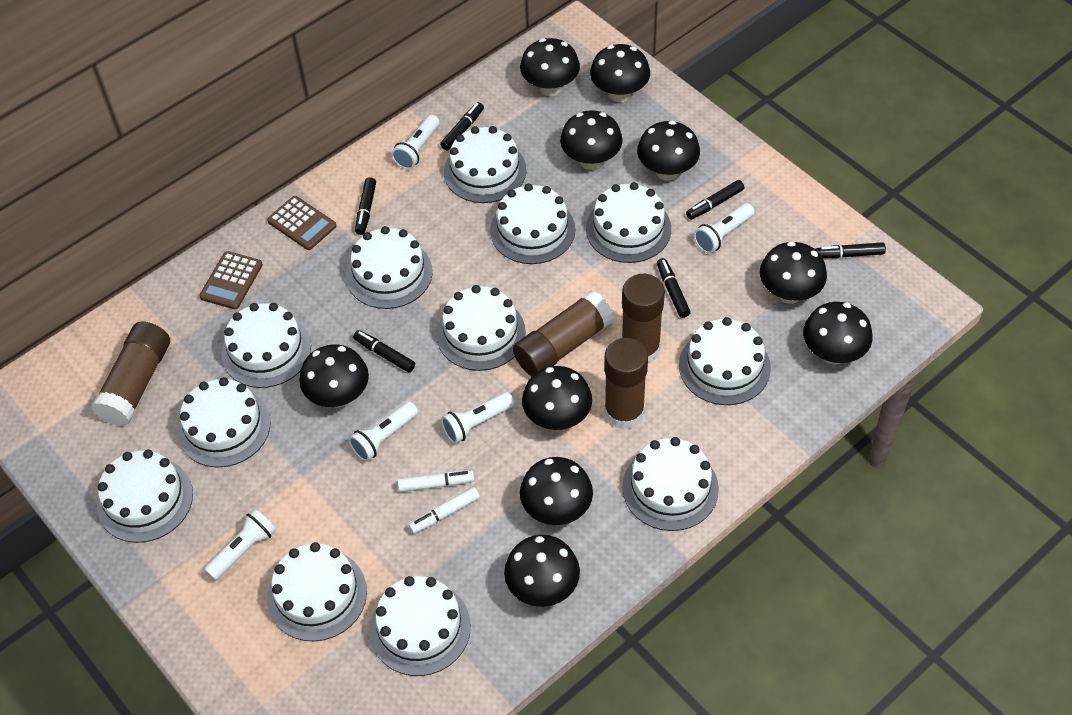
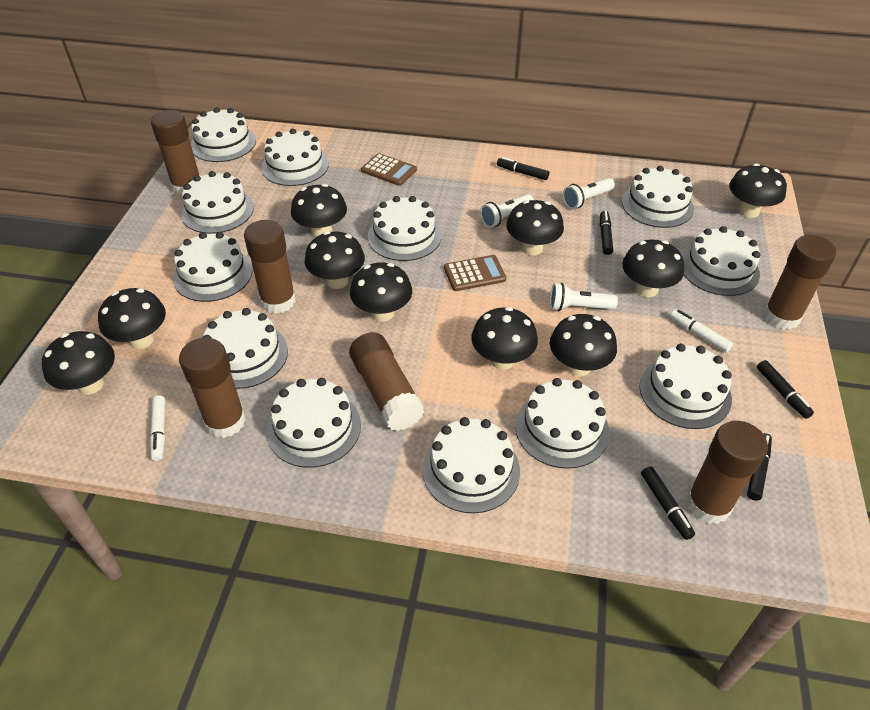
black marker: [353,330,415,373] [355,177,376,235] [440,102,484,150] [657,258,691,318] [686,180,744,220] [815,242,886,258] = 6 -> [497,157,549,180] [600,211,613,255] [641,466,695,540] [747,433,772,501] [757,360,814,419] = 5
brown glue stick: [91,321,170,426] [513,291,614,376] [604,338,648,429] [622,274,665,363] = 4 -> [151,110,200,195] [179,338,246,438] [244,220,296,314] [349,332,425,431] [686,421,768,524] [763,235,836,330] = 6
white flashlight: [204,509,276,580] [349,402,418,462] [391,115,439,169] [441,392,514,444] [694,203,754,253] = 5 -> [480,194,534,228] [550,283,618,311] [563,178,615,209] = 3

